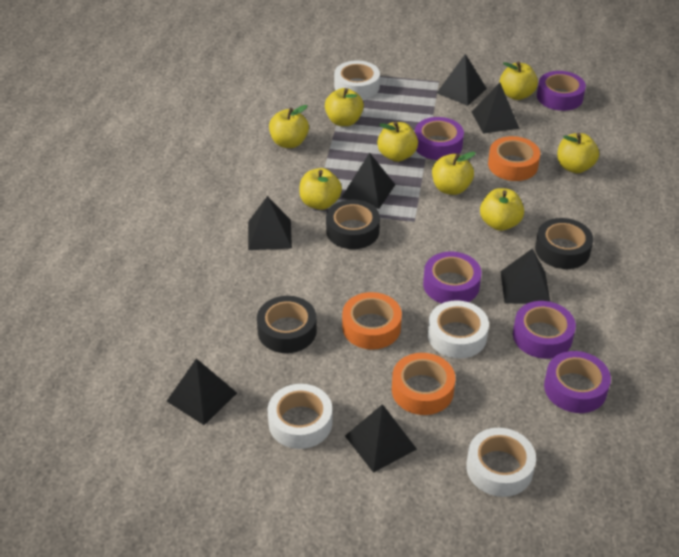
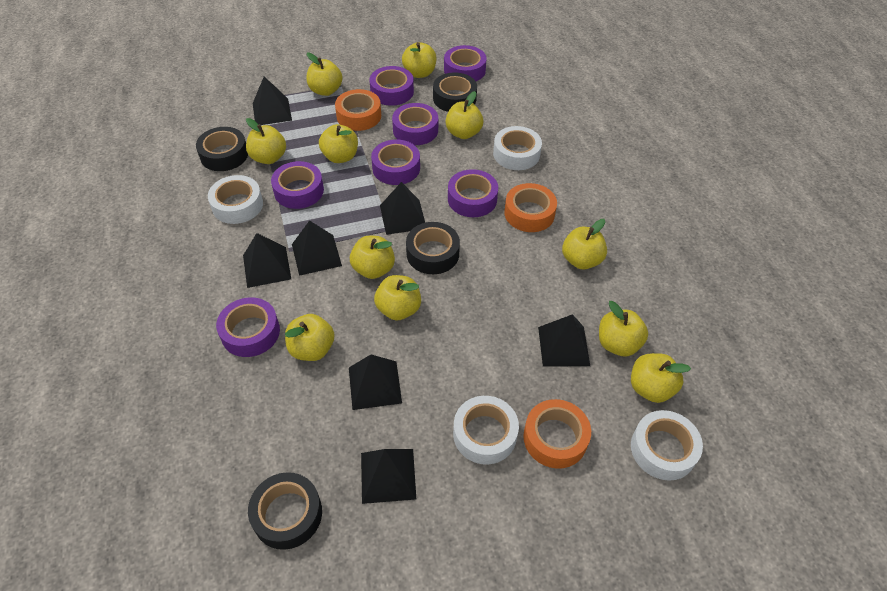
black tape: [257,296,317,353] [326,200,380,249] [535,218,594,269] = 3 -> [196,127,248,171] [248,472,322,550] [406,222,460,274] [433,73,477,112] = 4
purple tape: [415,117,464,160] [423,252,482,304] [513,301,576,359] [537,71,586,111] [544,351,611,413] = 5 -> [216,297,280,357] [271,161,324,209] [369,66,414,106] [371,139,420,185] [392,103,438,145] [444,45,487,81] [448,169,498,217] = 7
yellow apple: [269,105,309,148] [299,168,342,210] [325,88,364,126] [377,121,418,162] [432,152,476,195] [480,188,524,231] [499,61,538,100] [557,133,599,173] = 8 -> [246,118,286,164] [285,314,334,361] [307,53,343,96] [319,124,358,163] [350,236,395,279] [374,275,421,320] [402,42,437,78] [445,91,483,139] [562,219,607,269] [599,301,648,356] [631,353,691,403] = 11

